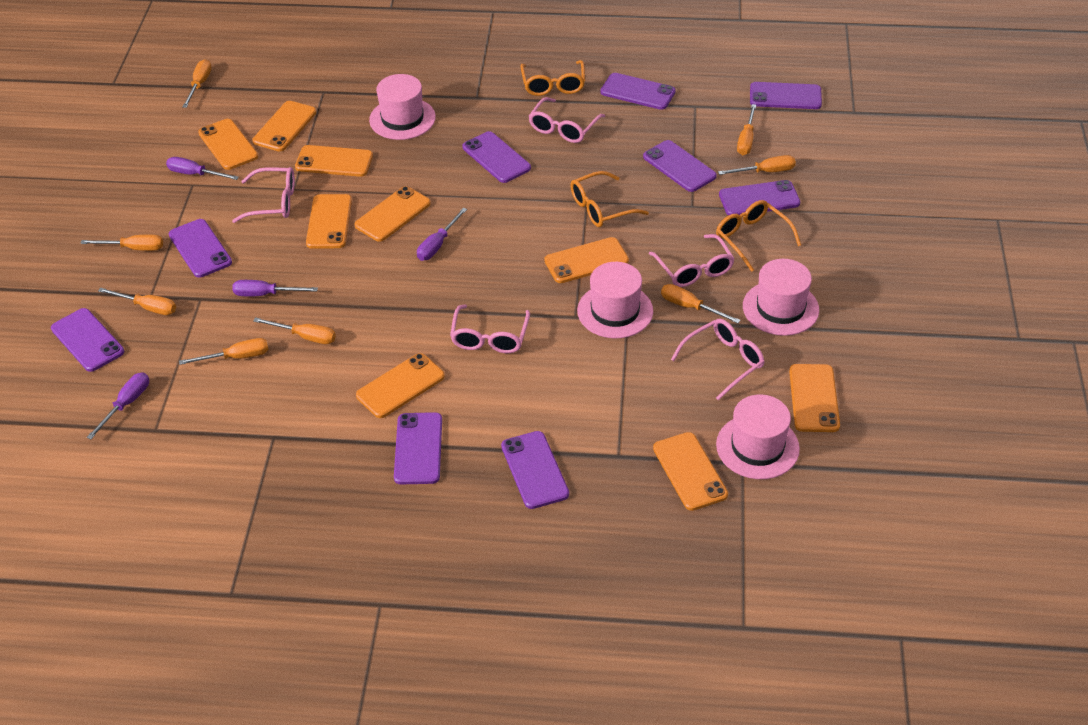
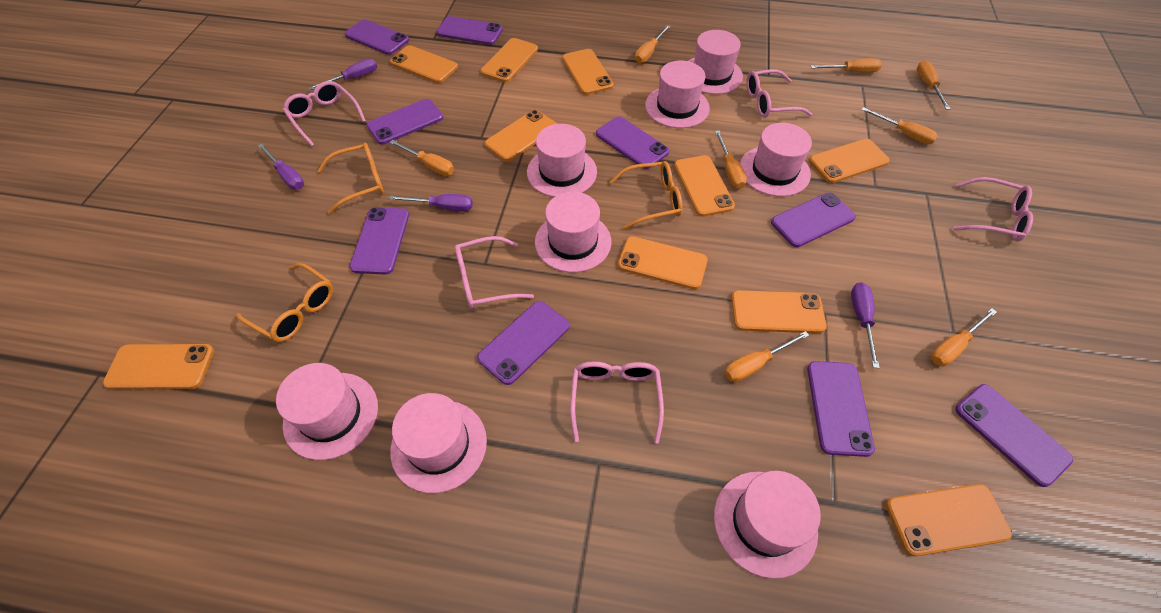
orange phone: [198,119,258,170] [252,101,317,151] [295,145,373,177] [306,194,352,249] [355,186,431,242] [356,353,445,418] [544,237,629,283] [653,432,728,511] [789,364,840,432] = 9 -> [103,344,214,389] [390,45,458,83] [480,38,538,82] [485,110,557,162] [562,49,614,95] [618,236,708,289] [674,155,735,217] [731,290,827,333] [809,139,890,183] [886,484,1012,556] = 10
pink hat: [369,74,436,140] [577,262,653,338] [716,395,800,479] [743,259,819,336] = 4 -> [276,363,378,460] [390,393,487,493] [527,124,597,197] [535,192,611,272] [645,61,710,128] [689,30,743,94] [714,471,821,579] [740,123,812,197] = 8

